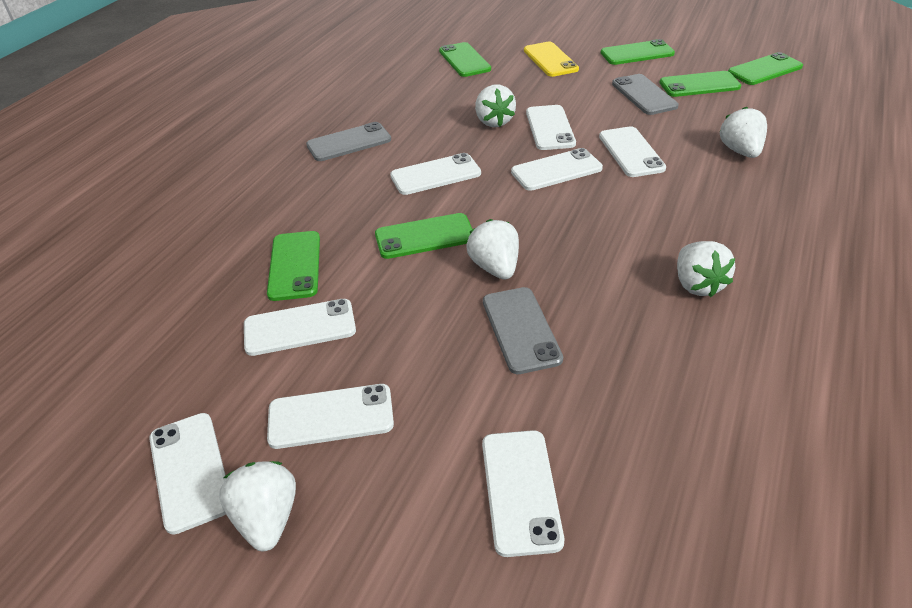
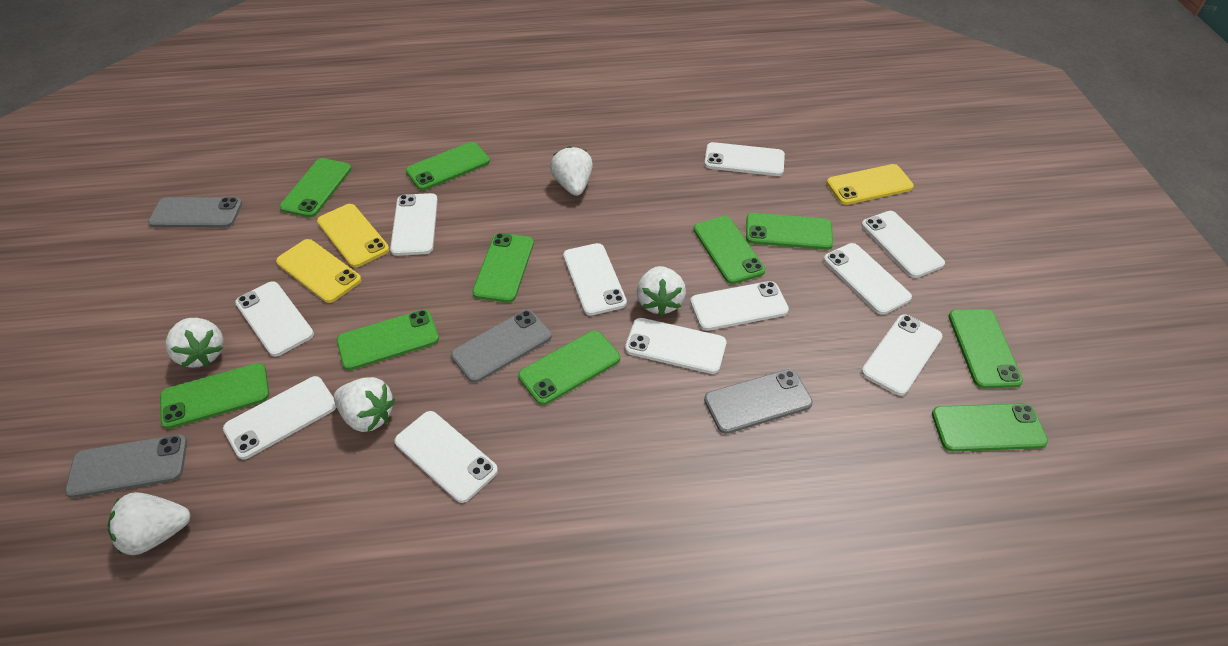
green phone: [267,231,320,301] [375,213,472,259] [439,42,491,77] [601,39,675,65] [659,71,741,97] [728,52,803,85] = 6 -> [160,363,269,429] [280,158,351,218] [336,309,439,370] [406,142,490,190] [472,233,534,303] [518,330,620,405] [693,216,765,284] [746,213,833,250] [932,403,1048,452] [948,309,1023,388] = 10
grey phone: [306,122,391,161] [483,287,563,374] [612,74,679,115] = 3 -> [65,434,187,498] [148,197,242,228] [451,310,552,383] [704,369,813,434] = 4
white phone: [149,413,226,535] [244,299,356,356] [267,384,394,449] [390,153,481,195] [482,430,564,557] [511,148,603,191] [526,105,576,150] [599,126,666,177] = 8 -> [223,376,337,459] [235,281,314,357] [390,193,438,256] [395,411,498,503] [563,243,627,316] [625,318,726,374] [690,281,789,331] [704,142,785,176] [823,243,912,315] [861,211,945,278] [861,314,942,396] = 11
yellow phone: [524,42,579,77] = 1 -> [276,239,361,303] [317,204,389,268] [827,164,914,205] = 3

